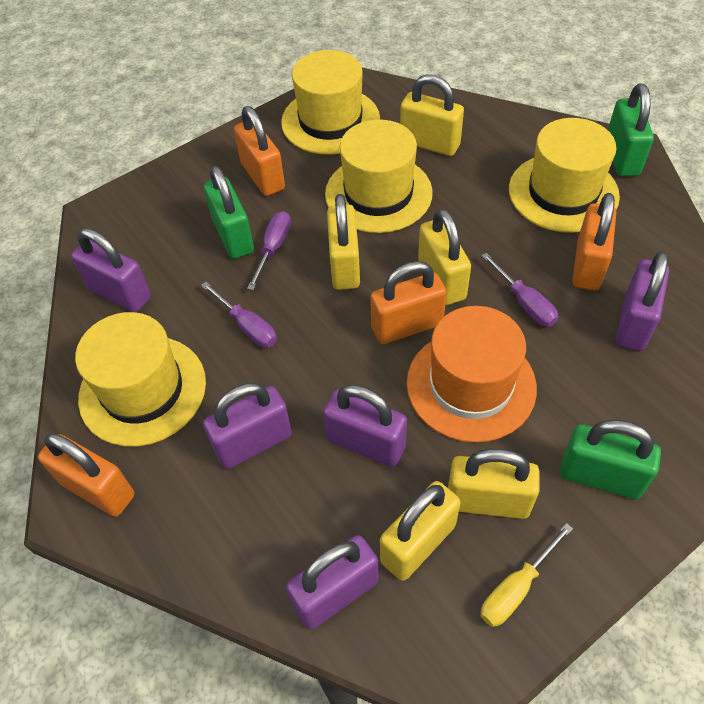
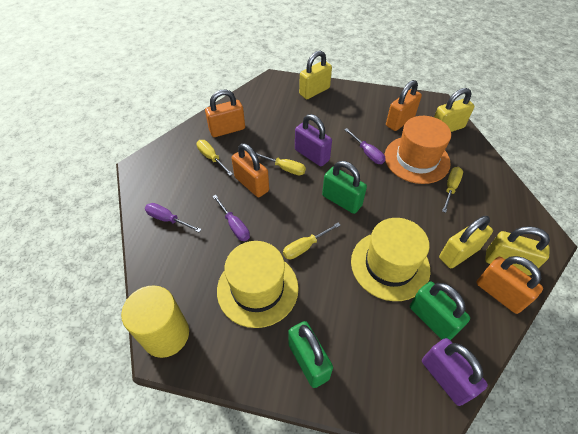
purple padlock: [71,228,151,312] [203,383,292,469] [286,535,379,629] [323,385,407,467] [616,251,669,351] = 5 -> [295,114,332,166] [422,338,488,406] = 2
yellow cylinder: none = 0 -> [121,285,189,358] = 1
yellow hat: [75,312,206,447] [281,50,380,155] [325,120,433,233] [509,118,620,233] = 4 -> [217,241,299,328] [351,218,430,301] = 2
yellow padlock: [327,194,360,290] [380,481,461,581] [400,74,464,156] [418,209,471,305] [448,449,540,519] = 5 -> [299,51,332,99] [434,88,474,132] [439,216,493,268] [485,226,550,275] = 4
yellow screwdriver: [480,523,573,627] = 1 -> [196,140,233,176] [255,152,306,175] [283,223,341,259] [442,167,463,213] = 4

